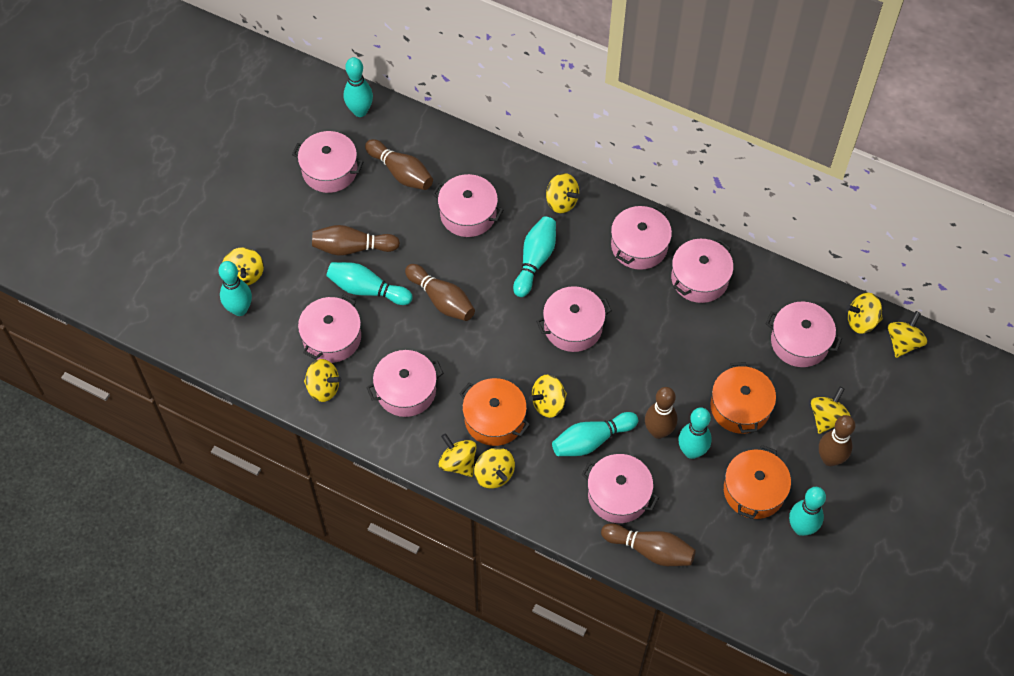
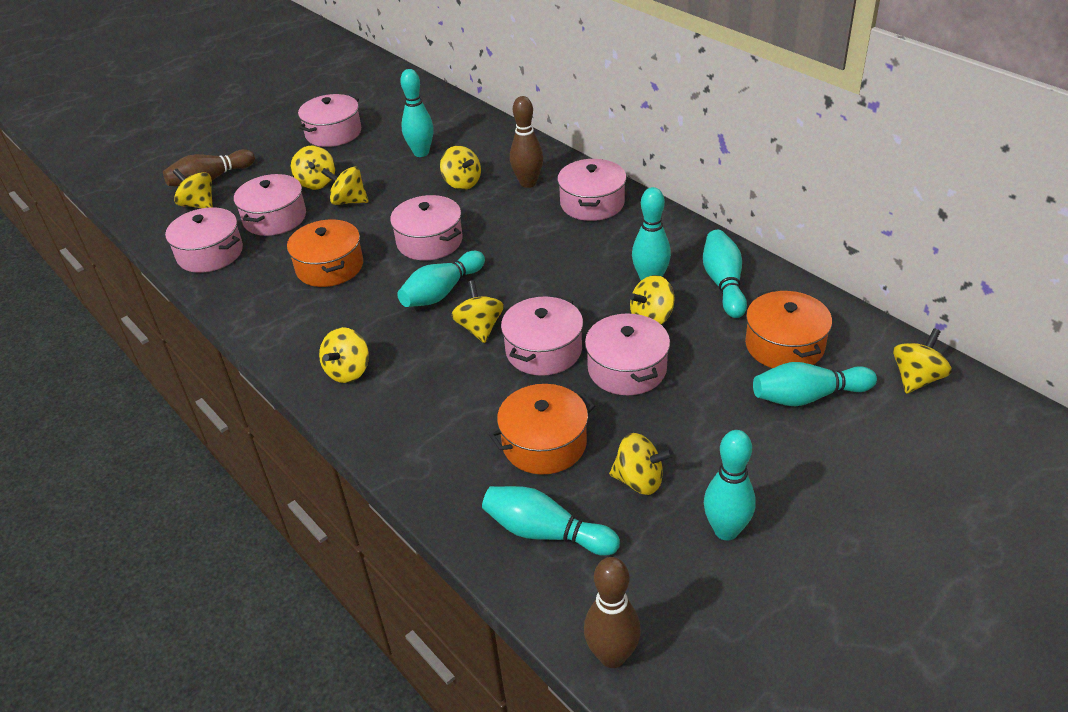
brown bowling pin: [312,225,400,256] [365,139,433,190] [405,264,475,321] [601,523,696,566] [645,387,678,439] [819,415,855,466] = 6 -> [163,149,255,187] [510,96,543,188] [584,557,641,668] = 3
pink pot: [292,131,363,193] [298,295,361,363] [366,350,444,417] [432,174,503,237] [536,286,612,352] [581,454,659,523] [611,205,672,270] [671,239,734,303] [766,302,842,367] = 9 -> [165,207,243,273] [234,174,306,236] [298,94,361,147] [390,195,463,260] [501,296,583,376] [557,159,627,221] [585,313,670,395] = 7

